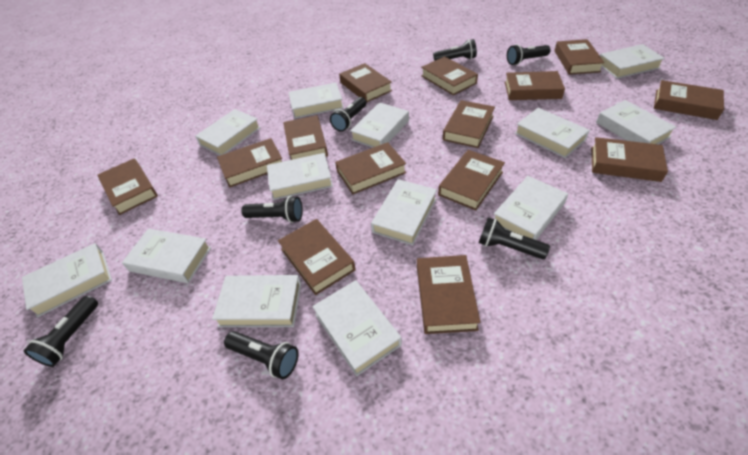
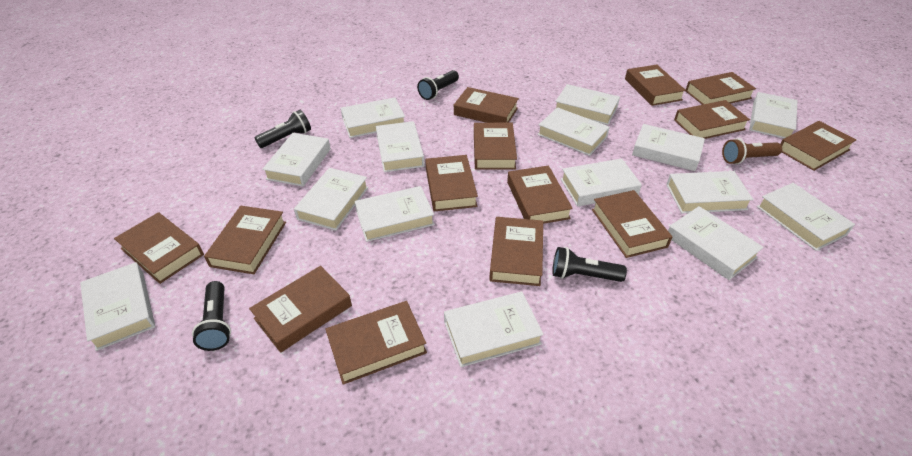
black flashlight: [23,296,98,367] [224,331,298,379] [241,196,303,223] [330,97,366,132] [433,39,477,61] [478,217,550,259] [507,44,550,65] = 7 -> [192,281,231,351] [255,110,311,148] [417,70,459,100] [552,247,627,282] = 4
brown flashlight: none = 0 -> [722,138,782,165] = 1
white book: [22,243,112,317] [122,229,211,283] [195,109,261,155] [212,275,301,327] [267,153,333,200] [288,82,344,118] [312,280,402,376] [350,102,409,148] [371,179,437,245] [494,176,568,240] [515,108,590,158] [596,100,677,144] [600,44,665,79] = 13 -> [80,262,155,351] [262,133,331,187] [294,168,369,231] [341,97,405,138] [355,186,435,242] [376,121,425,172] [444,292,544,367] [537,107,610,156] [555,84,620,125] [561,159,642,207] [632,124,705,171] [666,171,754,213] [668,206,764,280] [749,92,798,138] [757,183,855,251] = 15

